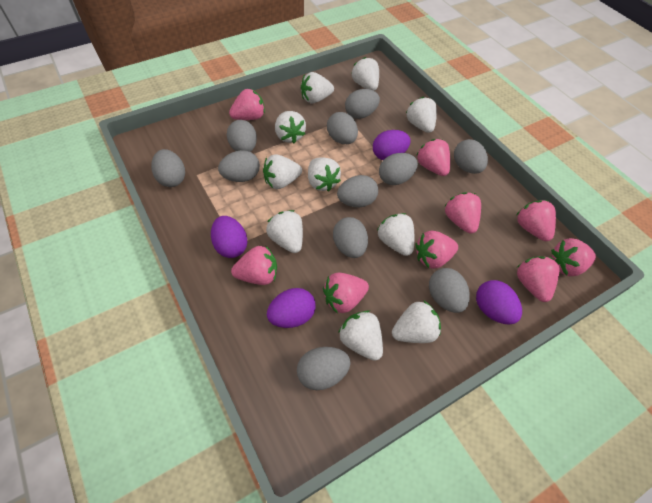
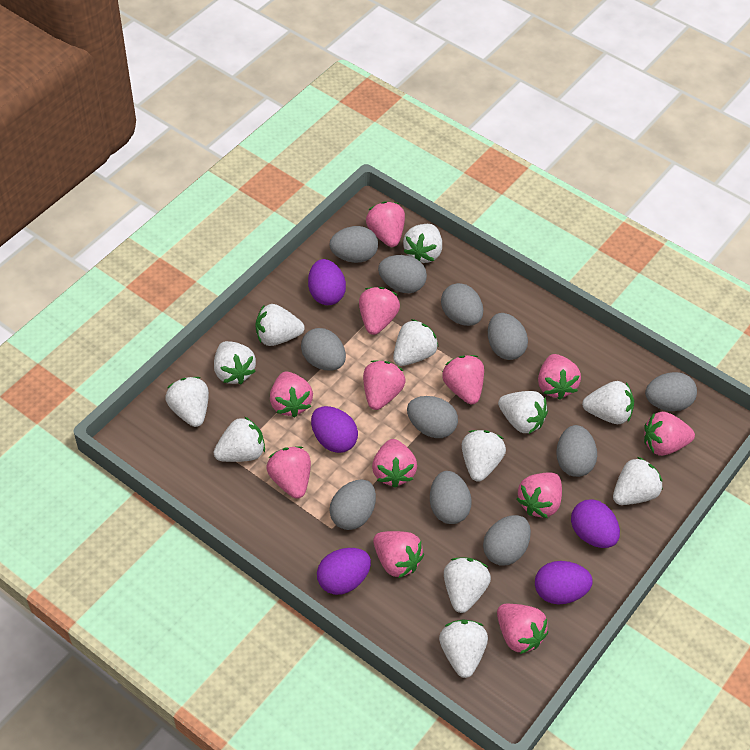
pink strawberry: [229,89,265,120] [231,246,277,285] [323,272,369,314] [415,231,458,269] [416,139,450,176] [444,192,481,234] [516,256,559,302] [517,200,556,241] [551,238,596,276] = 9 -> [266,446,311,499] [270,372,313,418] [359,287,400,335] [363,360,406,410] [366,201,405,247] [372,439,417,488] [373,531,424,578] [442,355,484,404] [497,604,548,654] [516,473,562,518] [538,354,581,400] [644,411,695,456] = 12
purple egg: [211,216,248,258] [267,288,316,328] [373,130,411,160] [476,280,522,325] = 4 -> [308,259,346,305] [311,406,358,453] [317,548,371,595] [535,561,593,604] [571,499,620,548] = 5
white strawberry: [263,154,302,189] [266,210,303,253] [275,111,306,143] [301,72,334,103] [308,157,341,191] [338,310,383,361] [351,57,379,91] [377,213,414,256] [392,300,441,343] [406,97,437,133] = 10 -> [165,377,209,427] [214,341,256,384] [214,417,265,462] [255,304,305,346] [393,319,438,366] [403,224,442,263] [439,619,488,678] [444,557,491,613] [462,430,506,482] [498,391,548,434] [582,381,634,424] [613,457,662,505] = 12

